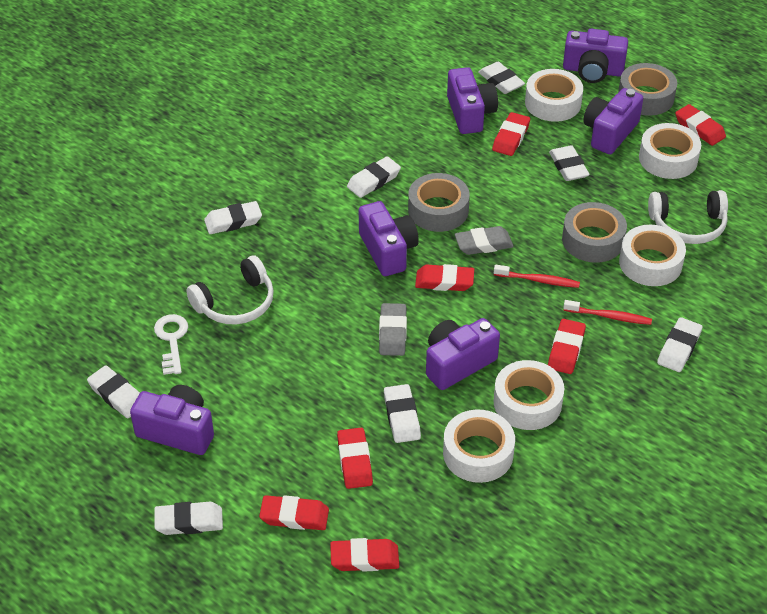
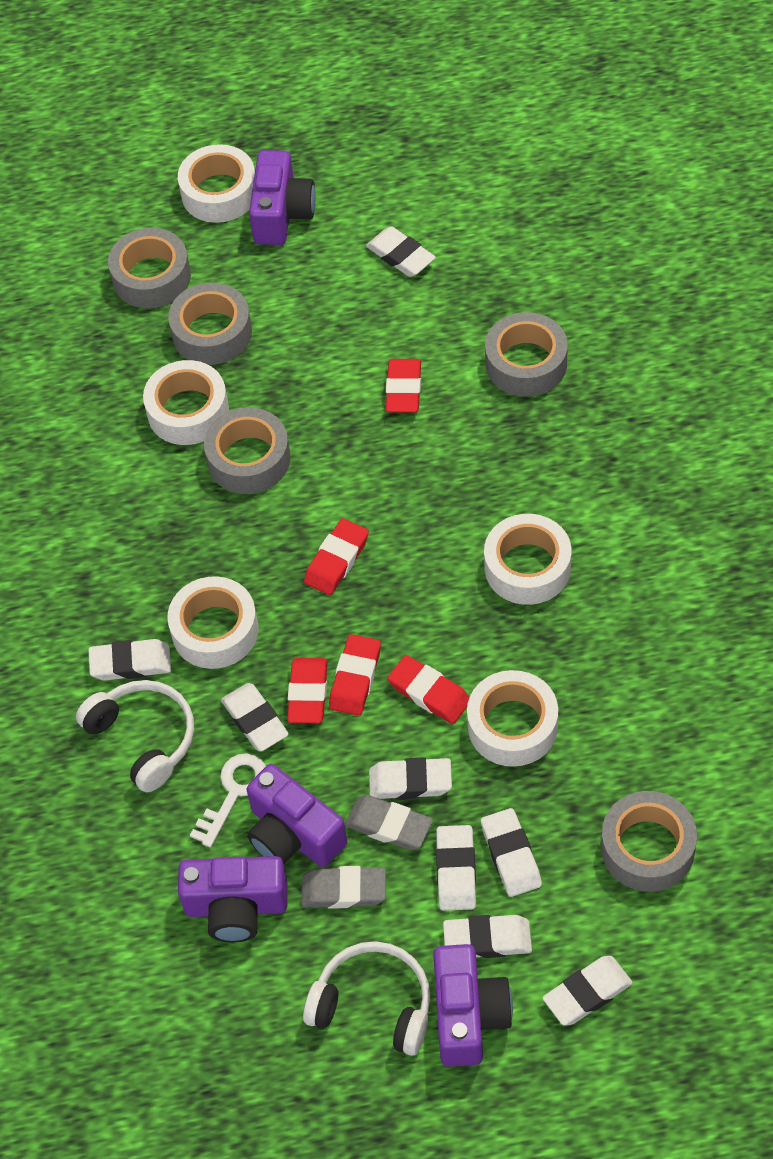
grey tape: [408,173,470,232] [562,202,627,263] [618,63,677,116] = 3 -> [108,228,191,308] [168,282,252,365] [204,407,290,494] [485,312,568,397] [601,791,697,892] = 5
purple camera: [130,385,214,455] [359,201,419,276] [426,318,500,390] [447,67,498,134] [563,29,628,83] [583,88,643,154] = 6 -> [178,856,288,942] [246,764,347,867] [249,150,316,245] [433,944,513,1067] = 4
red eraser: [259,495,329,530] [330,538,399,572] [337,428,373,489] [415,264,474,291] [492,112,530,156] [548,319,586,374] [675,104,726,146] = 7 -> [287,658,328,723] [304,518,369,595] [329,634,381,716] [386,359,421,413] [387,655,470,724] = 5
red toothbrush: [494,265,580,288] [563,300,652,325] = 2 -> none = 0

